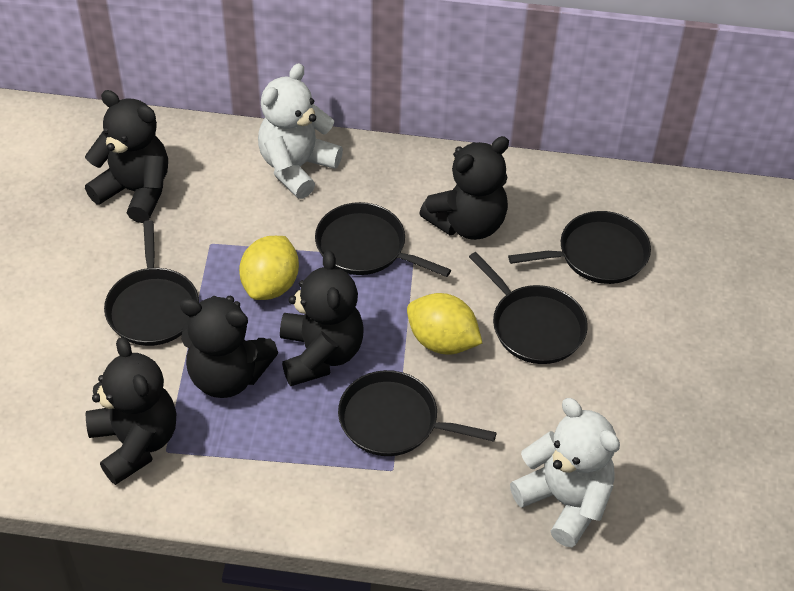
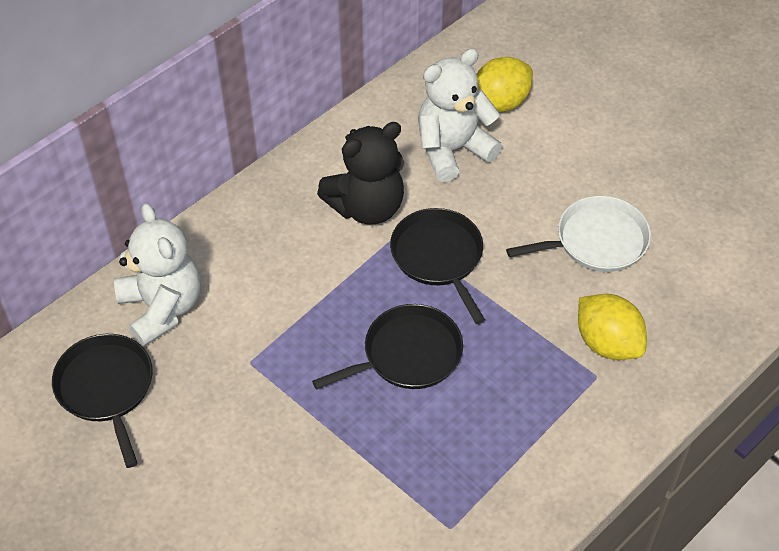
black pan: [104,220,199,346] [315,202,451,277] [338,370,497,456] [469,252,588,364] [508,211,651,284] = 5 -> [52,334,153,468] [312,304,463,390] [390,208,485,324] = 3
black teddy bear: [85,90,168,223] [86,337,176,485] [180,296,278,398] [280,250,364,386] [419,136,509,240] = 5 -> [317,122,404,225] = 1
white pan: none = 0 -> [506,196,651,272] = 1

